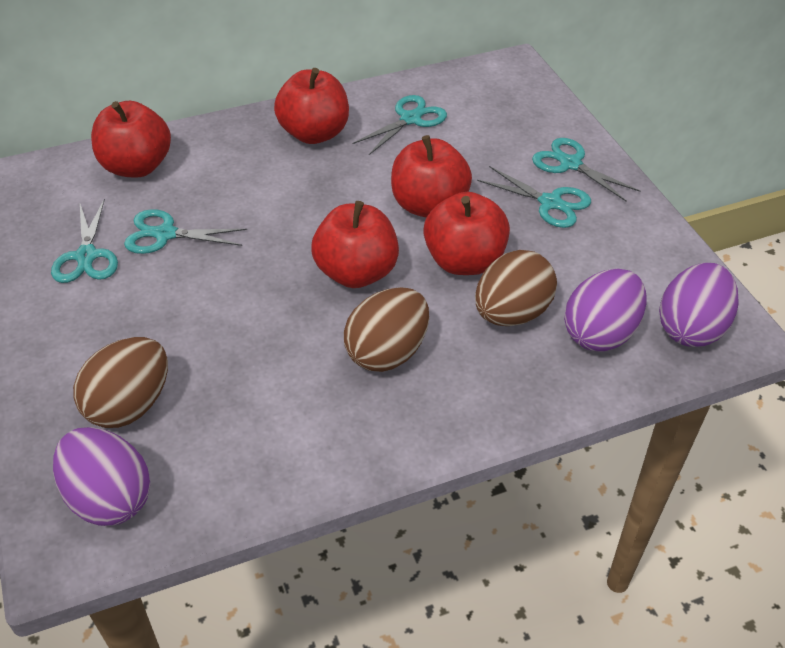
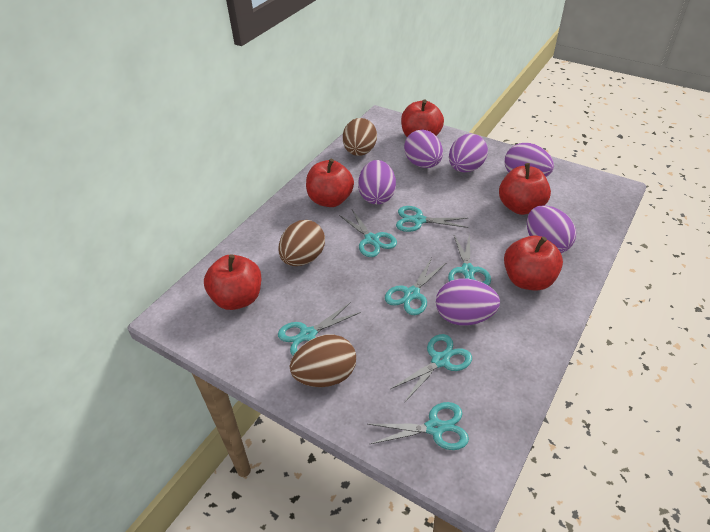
purple egg: [53,427,150,526] [564,269,646,351] [659,263,739,347] = 3 -> [358,160,396,204] [404,130,443,168] [436,278,500,325] [449,134,488,172] [505,143,554,177] [527,205,576,253] = 6
turquoise scissors: [51,199,118,283] [124,209,247,254] [352,95,447,155] [477,166,591,228] [532,138,640,202] = 5 -> [278,302,361,356] [339,209,397,257] [368,402,469,450] [385,258,446,315] [390,334,472,403] [396,206,468,232] [448,233,491,286] = 7

